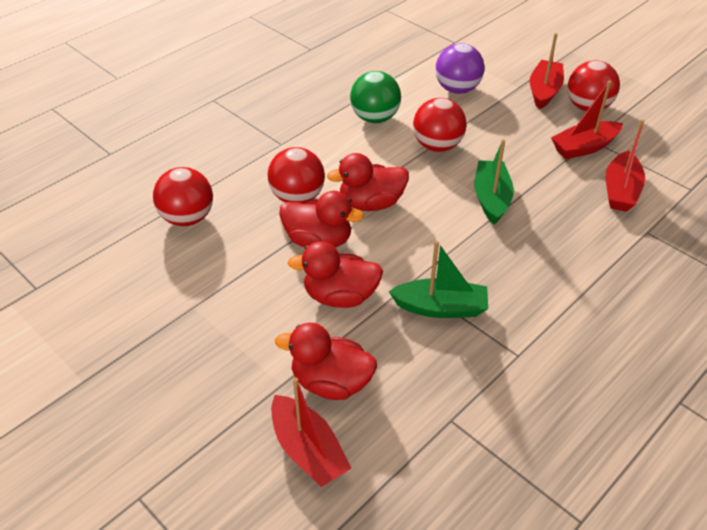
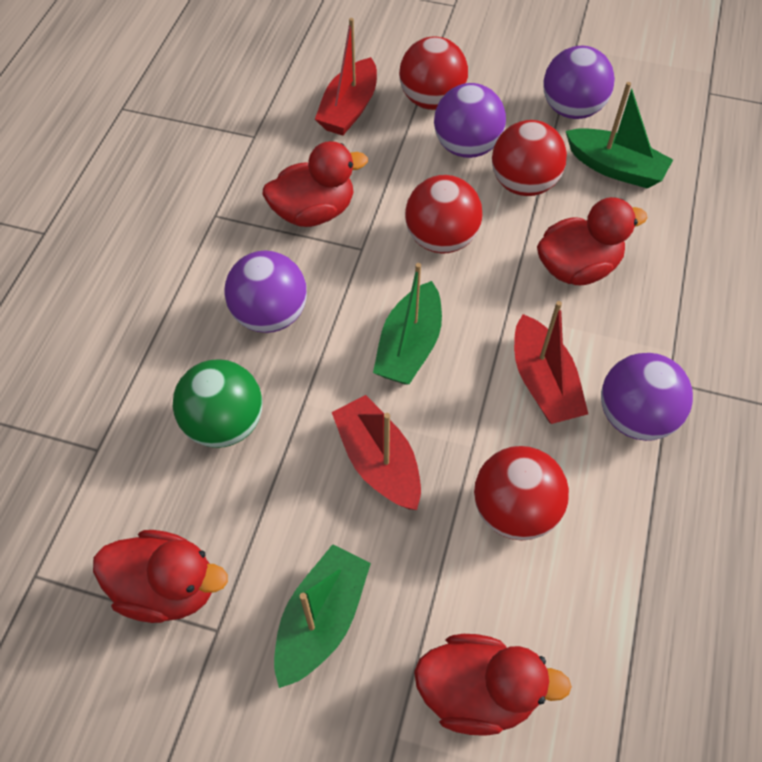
green boat: [388,241,488,318] [475,139,514,225] = 2 -> [274,544,371,688] [373,263,442,385] [566,82,673,189] = 3
purple ball: [435,43,485,94] = 1 -> [224,251,307,333] [434,83,506,158] [543,46,615,119] [601,353,693,441] = 4
red boat: [271,377,351,487] [530,33,564,109] [551,81,623,159] [606,119,645,212] = 4 -> [315,18,377,136] [332,395,421,510] [514,301,588,424] = 3

